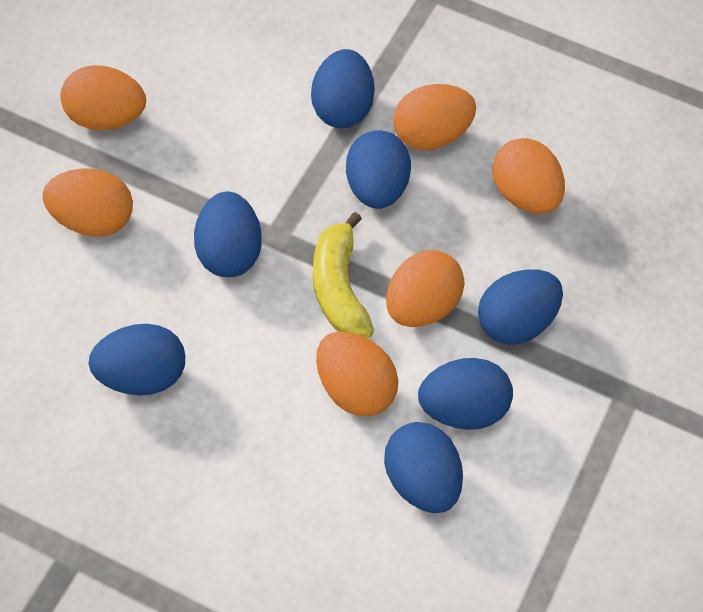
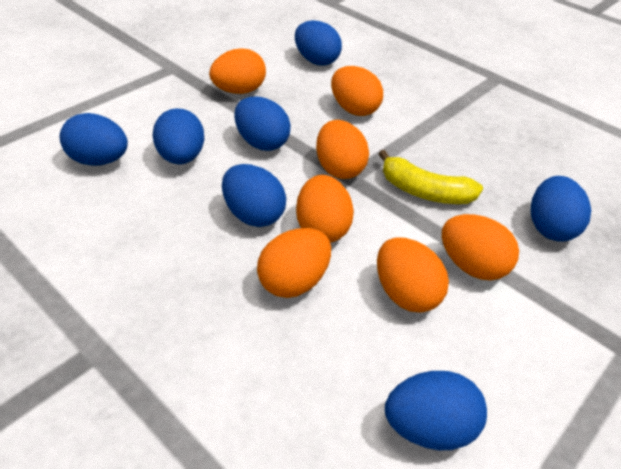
orange egg: [42,168,133,237] [60,65,146,130] [316,331,399,416] [386,250,464,327] [393,84,476,151] [492,138,565,214] = 6 -> [209,48,266,94] [257,228,331,298] [296,175,354,243] [316,120,369,179] [331,66,383,116] [377,237,449,313] [442,214,519,280] = 7

